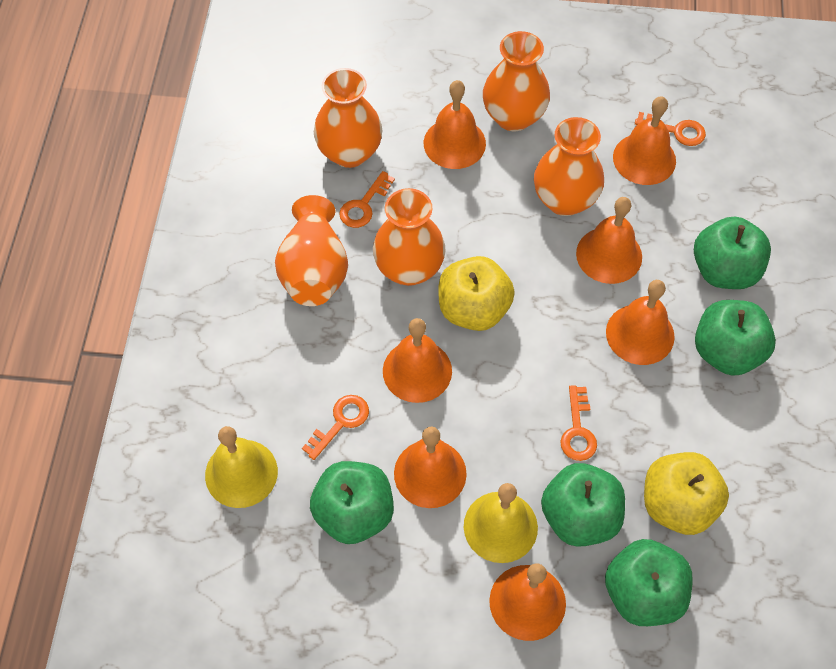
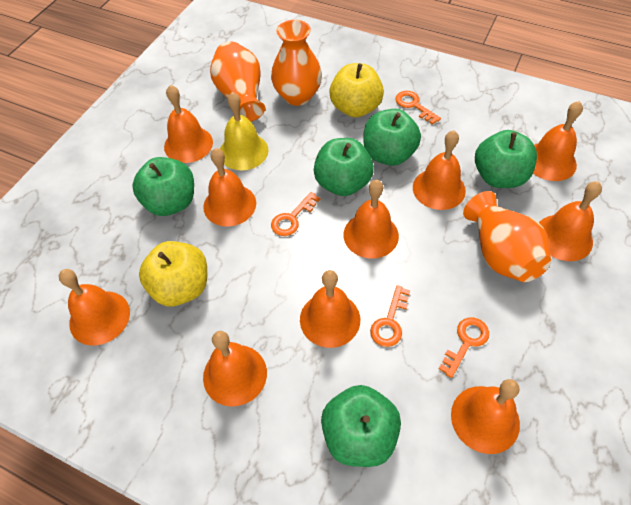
orange bell: [383,318,452,403] [394,426,467,508] [424,80,486,169] [489,563,566,641] [576,197,642,284] [606,280,675,365] [613,96,676,185] = 7 -> [59,269,130,345] [164,85,213,163] [203,148,256,226] [203,331,267,407] [300,270,360,348] [343,180,399,259] [413,130,466,210] [451,379,520,454] [533,101,583,181] [539,181,602,261] = 10
orange vase: [275,195,348,306] [314,68,382,168] [373,188,446,286] [483,31,550,131] [534,117,604,216] = 5 -> [210,42,265,121] [271,20,322,106] [463,191,551,282] = 3
yellow bell: [205,426,278,508] [464,483,538,563] = 2 -> [220,92,269,170] = 1

